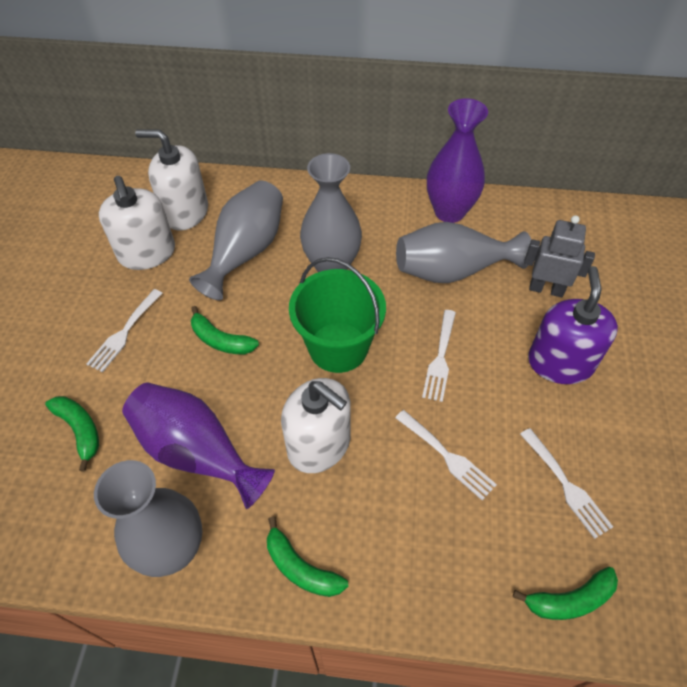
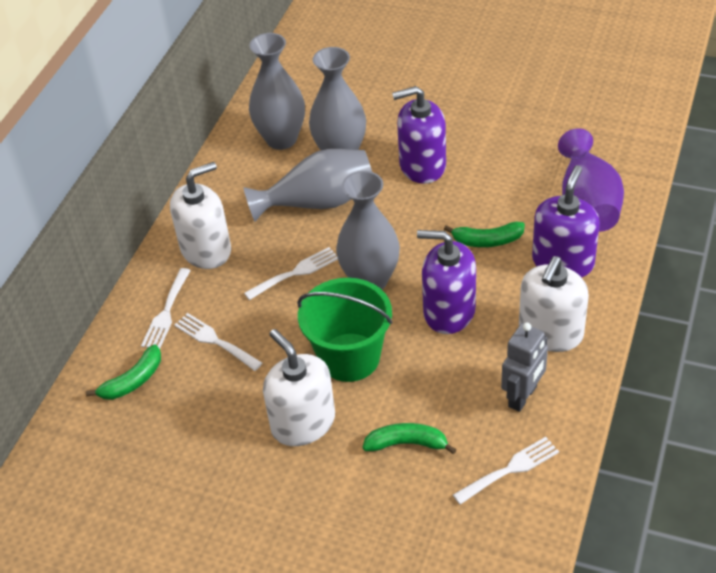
green banana: [45,396,99,472] [191,306,259,354] [267,517,348,597] [513,567,618,620] = 4 -> [86,344,161,400] [363,423,457,454] [444,222,525,247] = 3
purple soap dispenser: [528,266,618,384] = 1 -> [392,86,446,184] [417,230,476,334] [532,165,600,278] = 3
purple vase: [122,382,275,509] [427,98,488,223] = 2 -> [558,128,624,232] = 1

